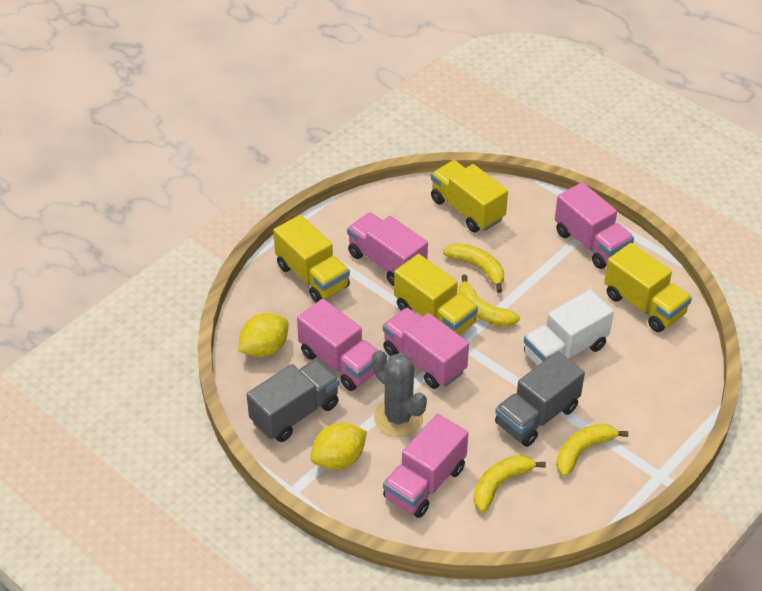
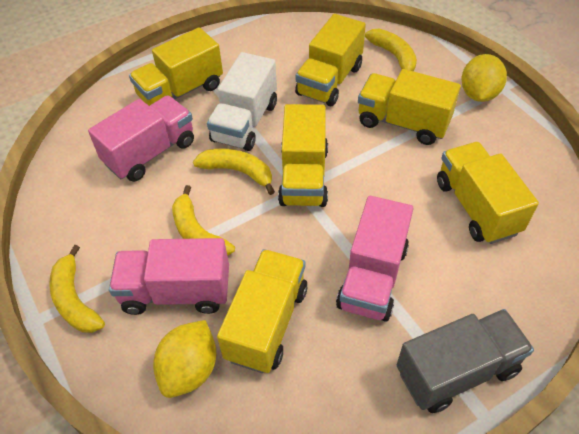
grey cactus: [372,350,427,437] = 1 -> none = 0
grey truck: [247,359,339,442] [495,351,585,447] = 2 -> [397,309,534,413] = 1
pink truck: [297,299,377,391] [347,213,428,286] [383,308,469,389] [383,414,468,518] [555,182,634,269] = 5 -> [88,95,194,182] [109,238,229,315] [336,196,414,322] = 3
yellow truck: [273,215,350,303] [394,254,478,335] [431,160,508,232] [604,243,692,332] = 4 -> [129,27,223,106] [217,249,308,373] [278,104,328,207] [295,14,366,106] [358,69,461,145] [437,142,539,244] = 6

